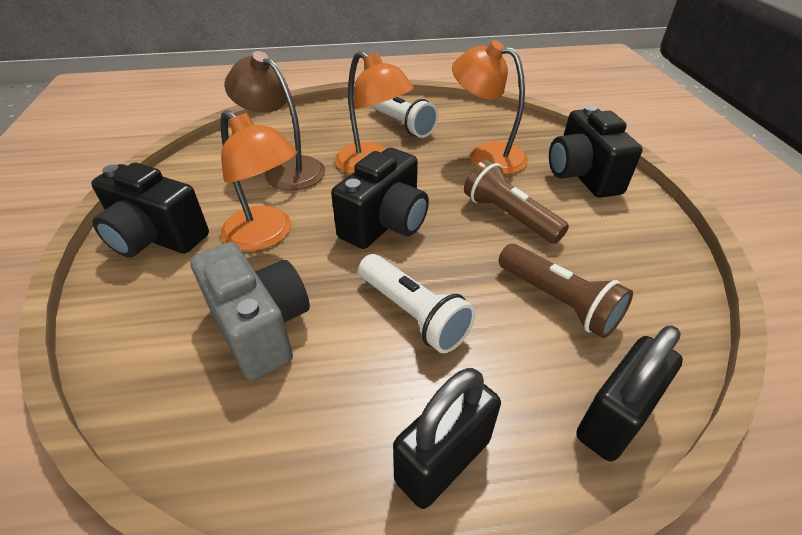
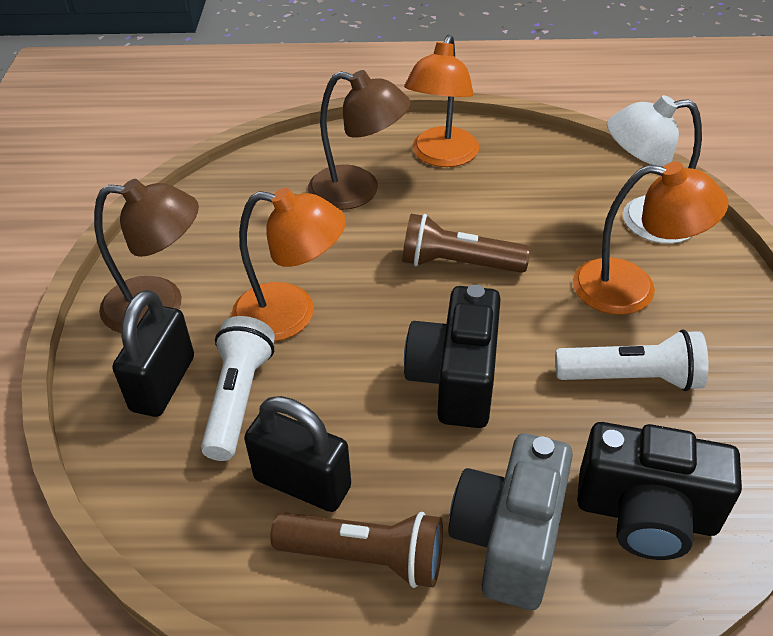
black camera: [91,163,209,258] [331,148,429,249] [549,105,643,198] = 3 -> [404,285,501,428] [577,422,742,560] = 2
brown lamp: [224,51,325,190] = 1 -> [94,179,199,333] [308,70,411,210] = 2
white lamp: none = 0 -> [607,95,702,244] = 1

